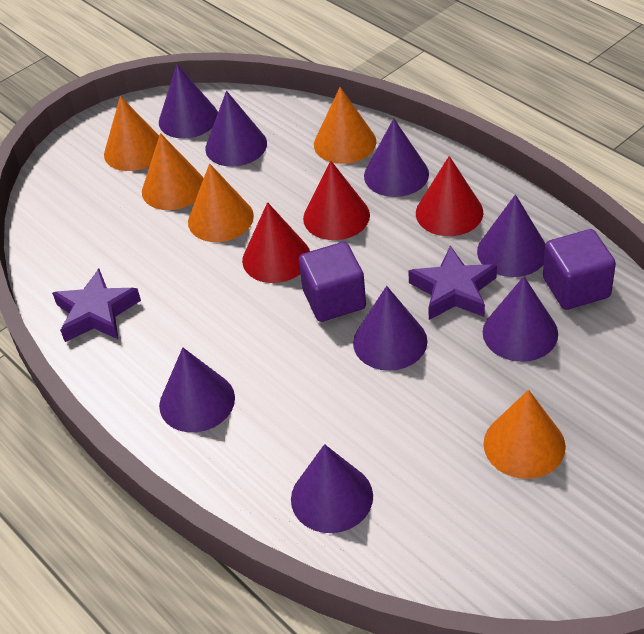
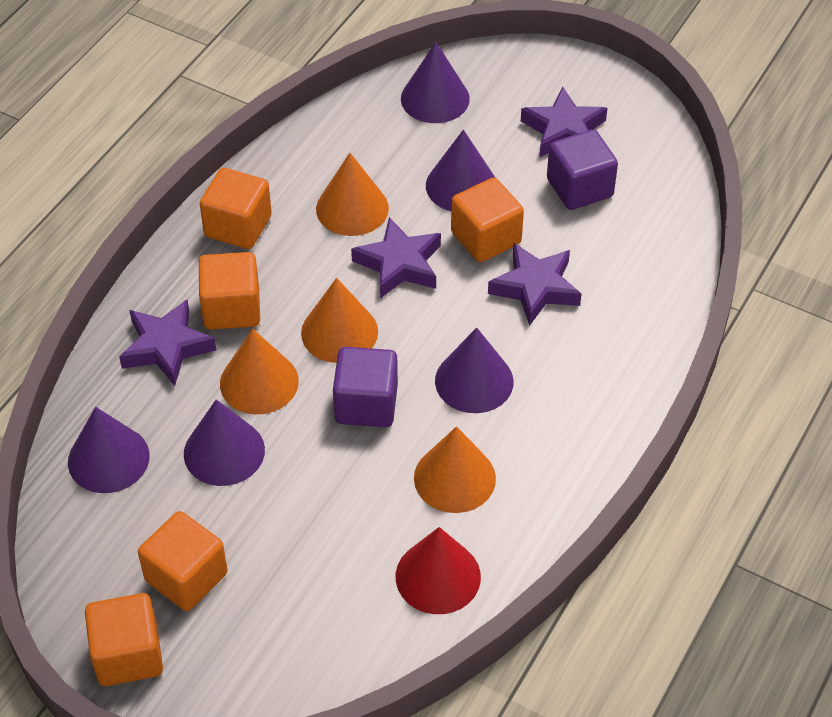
orange cone: [104,96,159,171] [142,133,204,210] [188,163,254,242] [314,87,376,164] [483,390,566,479] = 5 -> [220,329,299,415] [301,278,378,363] [316,153,389,236] [414,426,496,513] = 4
orange cube: none = 0 -> [85,593,163,686] [138,511,228,611] [199,252,260,330] [200,168,272,249] [451,178,524,262] = 5
purple cone: [159,65,218,139] [159,347,235,432] [205,91,267,167] [291,444,373,533] [353,286,428,371] [364,118,429,197] [477,194,546,277] [483,276,558,362] = 8 -> [68,407,150,493] [184,400,265,486] [401,42,470,123] [426,130,496,211] [435,328,514,413] = 5
purple star: [52,269,141,342] [408,246,497,320] = 2 -> [119,300,216,386] [351,217,441,299] [488,243,581,326] [521,87,608,158] = 4
red cone: [242,202,310,283] [303,161,370,240] [416,156,483,236] = 3 -> [396,527,481,614] = 1

